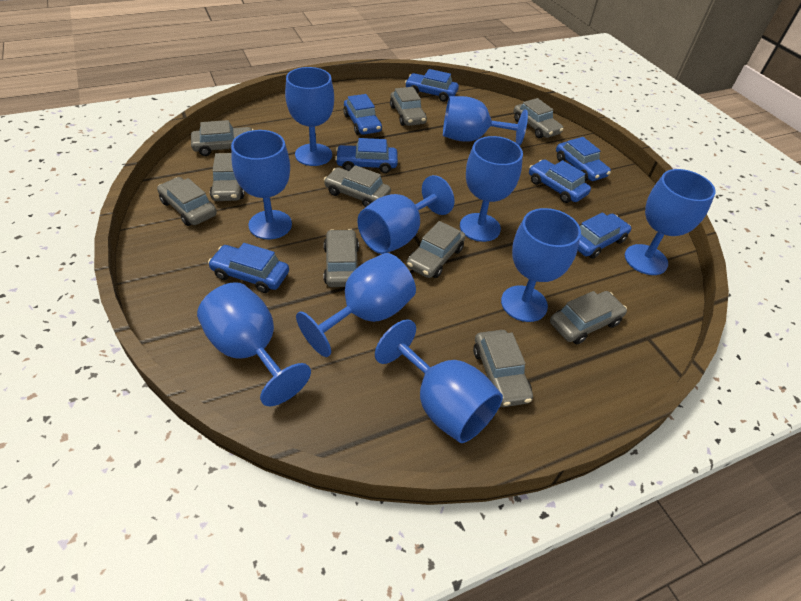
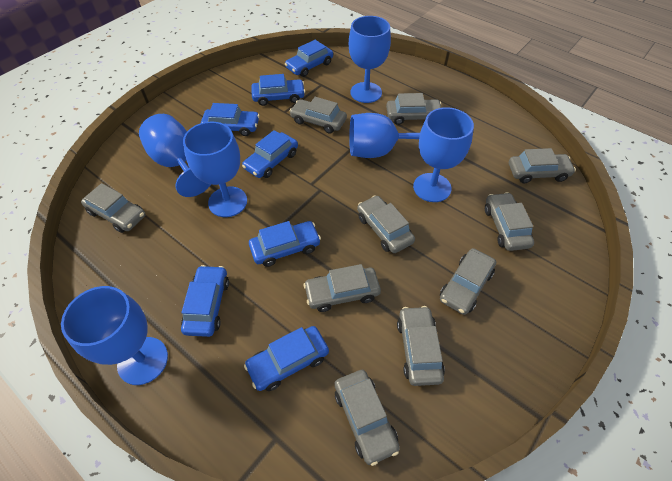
blue goblet: [197,282,311,406] [231,130,292,239] [285,67,334,166] [296,253,416,357] [357,175,454,254] [375,319,503,443] [443,96,528,146] [460,136,523,242] [501,208,581,322] [625,169,716,275] = 10 -> [61,286,168,385] [139,114,211,197] [183,122,247,217] [349,16,391,103] [349,113,420,158] [413,107,474,202] = 6

